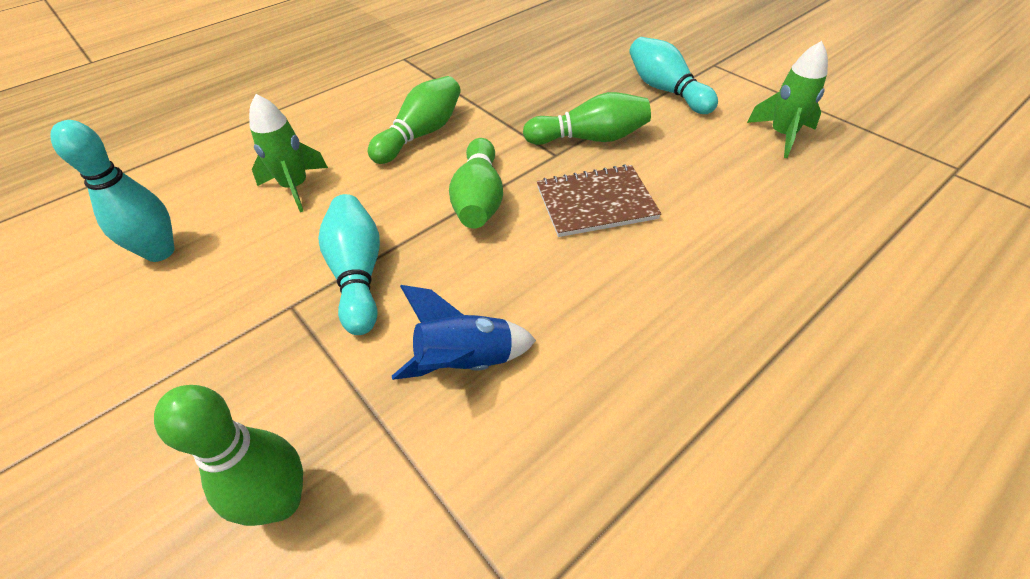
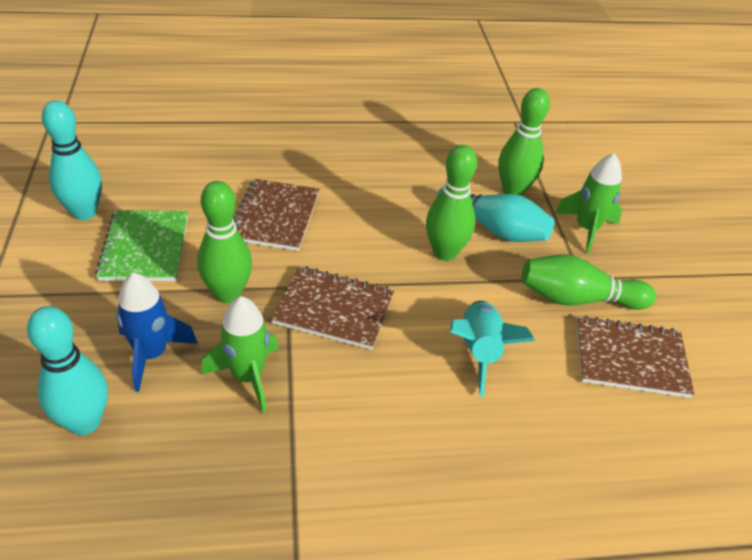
brown notebook: [537,164,661,237] = 1 -> [234,179,320,251] [271,266,394,350] [577,316,694,398] = 3
green notebook: none = 0 -> [95,210,188,281] = 1
turquoise rocket: none = 0 -> [450,301,535,397] = 1

